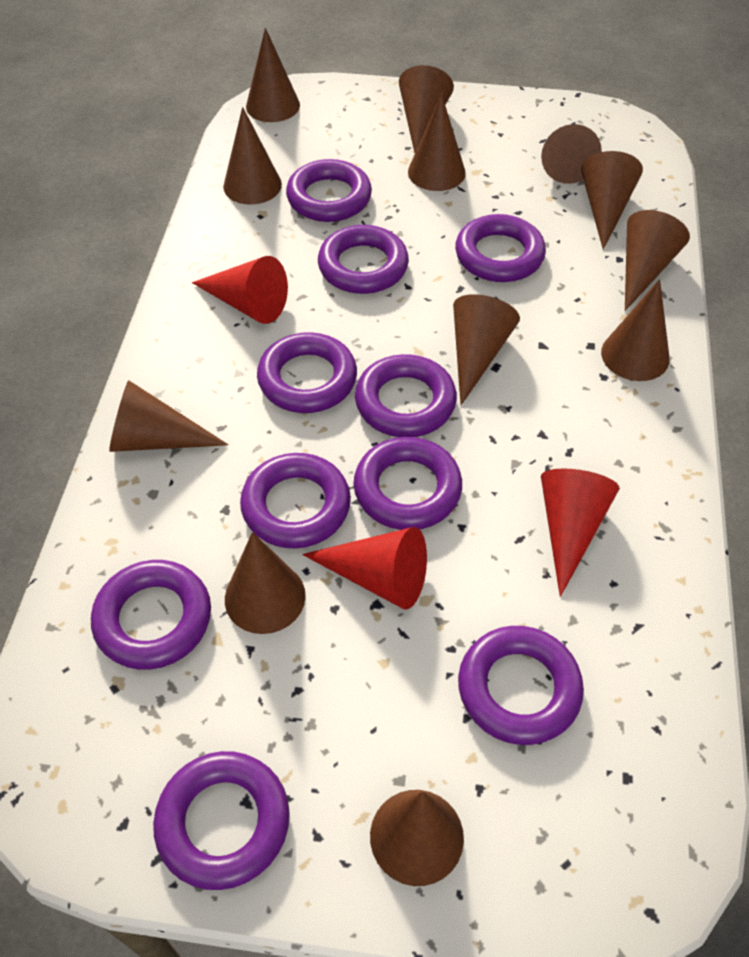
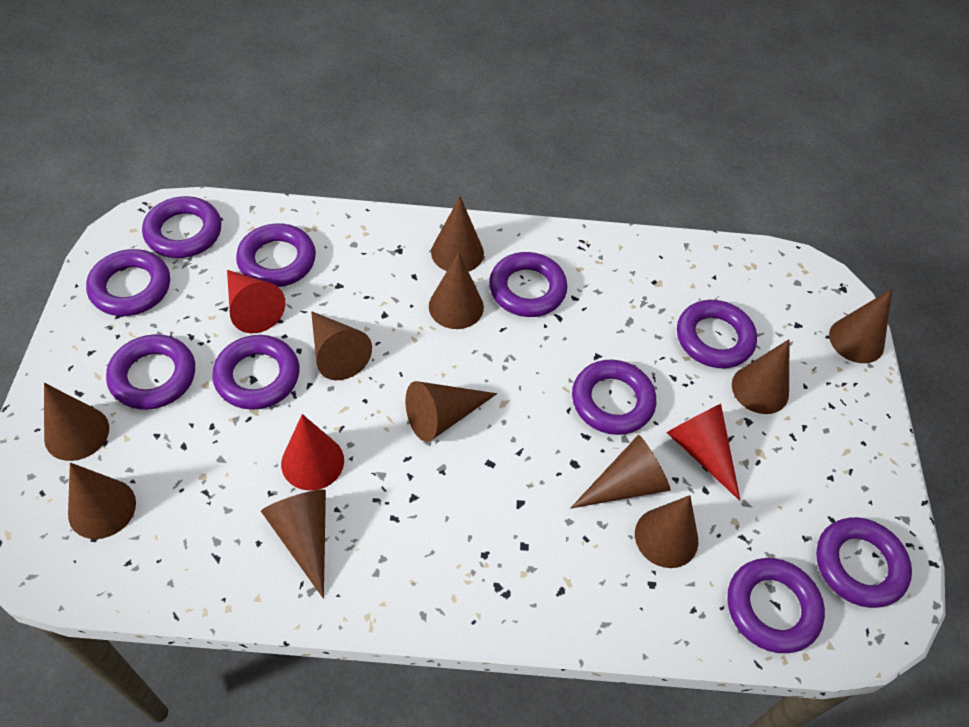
brown cone: [109,380,229,452] [223,107,282,205] [225,532,306,634] [246,28,300,122] [370,790,464,886] [399,65,454,153] [408,94,466,191] [453,294,520,405] [541,124,602,184] [581,151,643,250] [601,279,670,381] [625,210,690,311] = 12 -> [44,383,109,461] [68,463,136,539] [261,489,326,599] [311,311,372,380] [405,381,497,442] [429,252,484,329] [431,196,484,272] [571,435,671,508] [635,495,698,568] [732,339,790,414] [829,289,892,363] = 11

